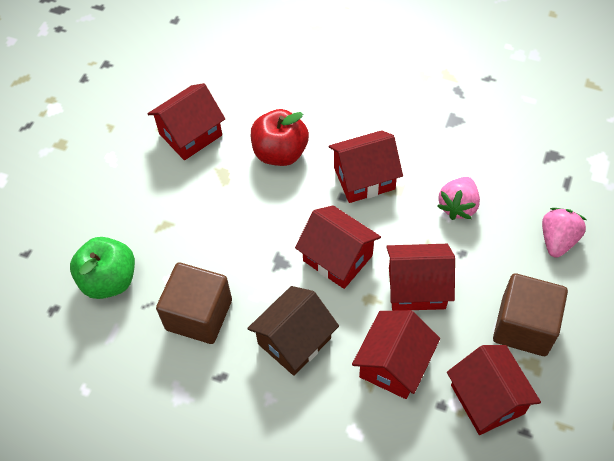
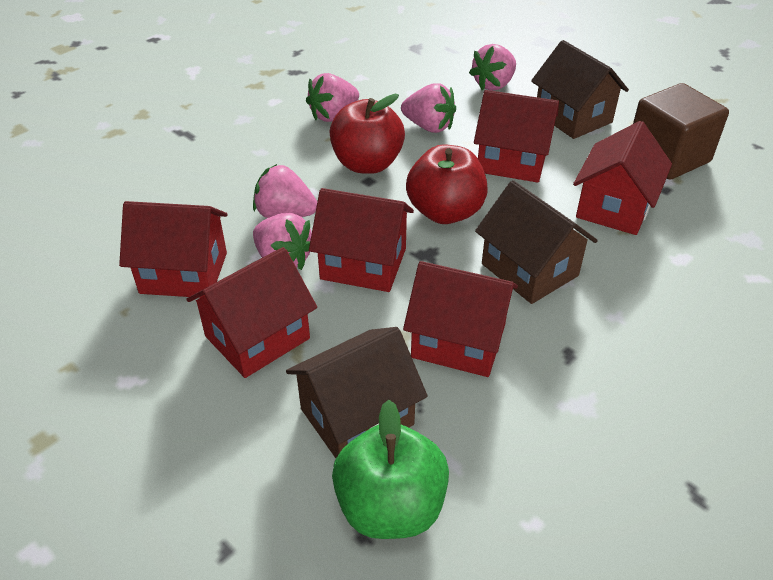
brown cube: [156,262,232,344] [493,273,568,356] = 2 -> [633,83,729,180] = 1
brown house: [247,286,339,376] = 1 -> [286,327,428,458] [475,180,598,304] [531,40,629,139] = 3
pink strawberry: [437,177,480,220] [542,208,586,258] = 2 -> [253,164,317,218] [253,213,312,270] [306,73,359,122] [401,83,456,133] [469,44,516,91] = 5
red apple: [251,109,309,166] = 1 -> [330,94,405,174] [406,144,488,224] = 2

